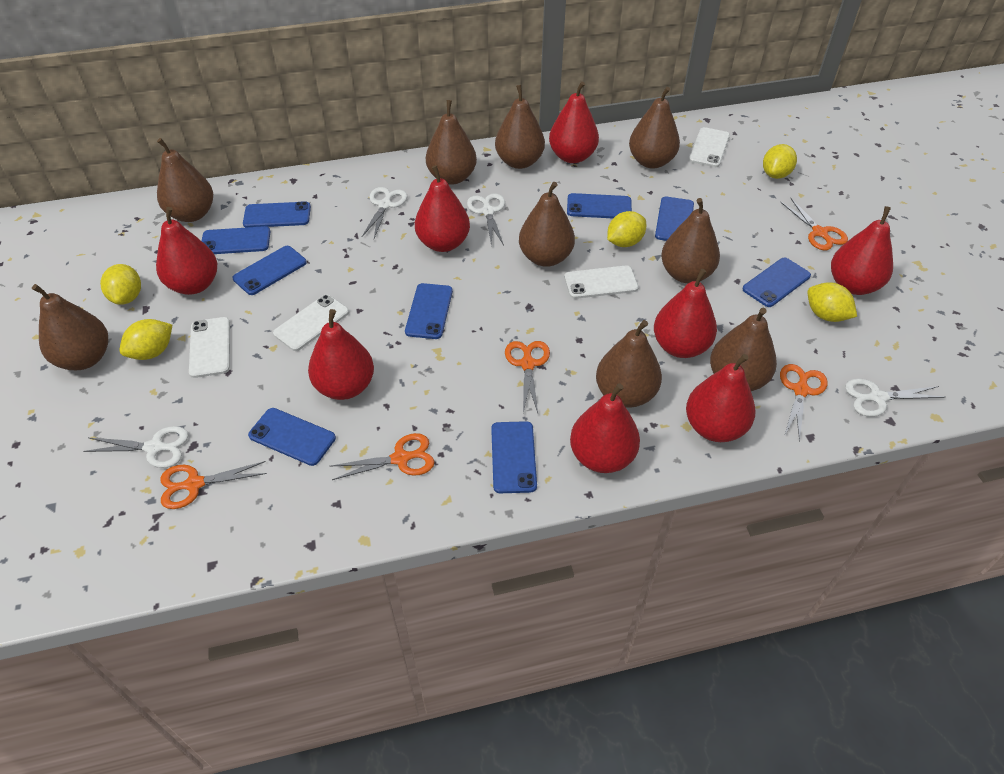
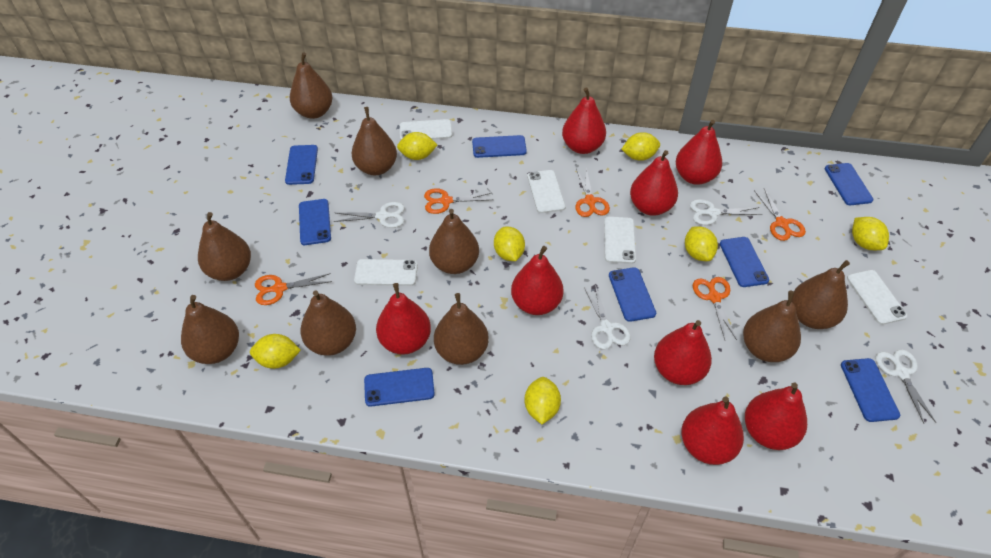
blue phone: [202,226,270,254] [232,246,307,295] [243,201,311,228] [248,408,336,466] [405,283,453,339] [491,421,537,493] [567,193,632,218] [655,197,694,241] [742,258,811,307] = 9 -> [285,145,318,185] [299,199,331,245] [364,368,435,407] [472,135,527,158] [609,267,656,322] [720,237,769,287] [825,163,873,205] [841,358,900,422] = 8
white phone: [189,317,230,378] [273,295,349,351] [564,265,639,299] [689,127,730,167] = 4 -> [354,259,418,286] [400,119,452,140] [527,170,566,213] [604,217,636,264] [847,270,907,325] = 5
yellow lemon: [100,264,141,305] [120,319,172,360] [607,211,646,247] [763,144,797,179] [807,282,857,322] = 5 -> [250,334,301,369] [397,132,437,160] [494,226,525,261] [524,377,561,424] [622,132,660,161] [685,226,718,261] [852,217,889,250] = 7

